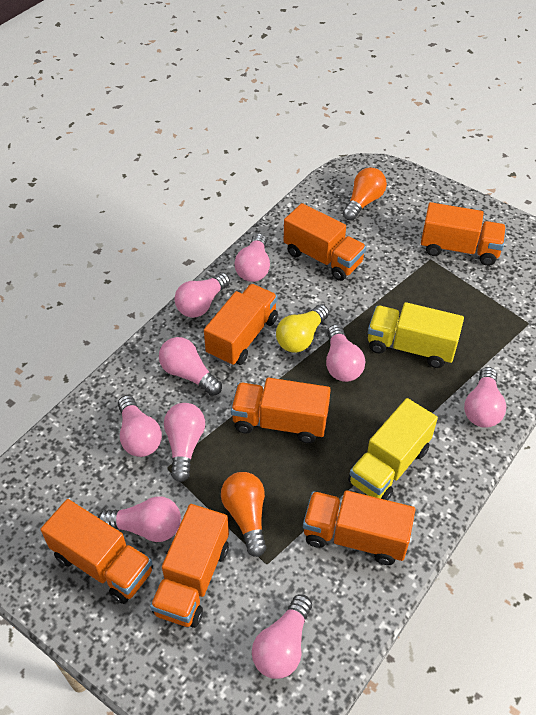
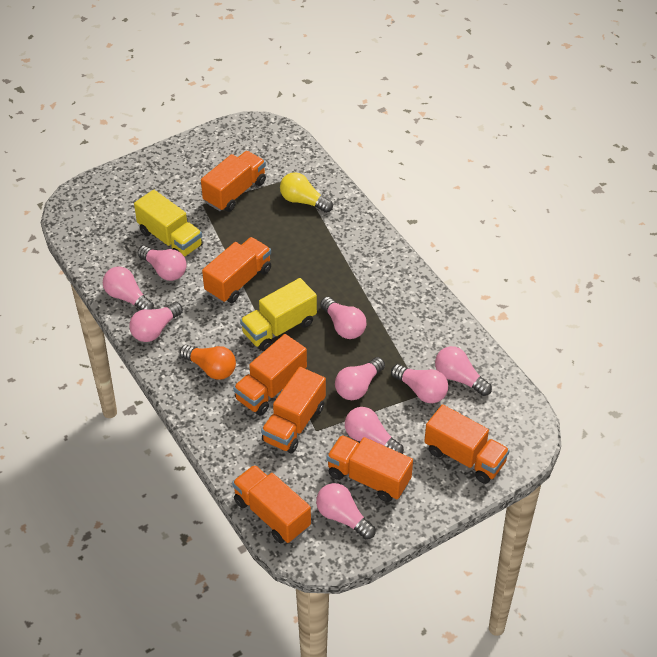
orange light bulb: [221,472,267,557] [343,168,387,221] = 2 -> [180,345,236,380] = 1

